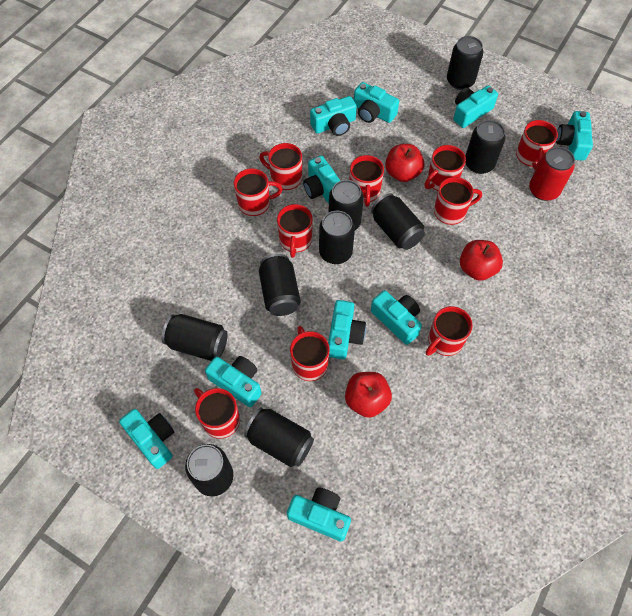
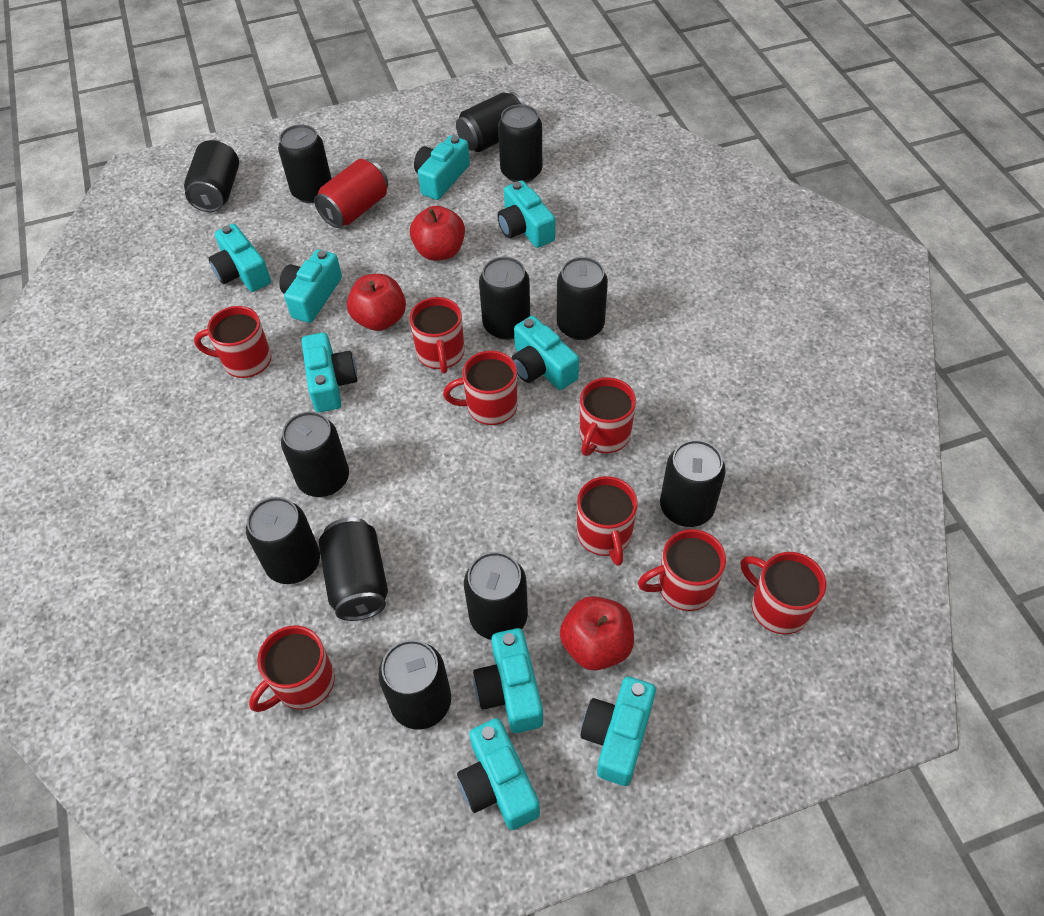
black can: [162,314,228,361] [185,444,233,496] [244,407,314,467] [259,254,301,316] [319,211,355,264] [328,180,364,230] [371,194,425,250] [447,36,483,90] [465,120,506,174] = 9 -> [184,140,239,212] [246,497,320,584] [278,124,332,203] [281,411,349,497] [319,518,388,621] [378,640,451,729] [456,92,525,152] [464,552,528,640] [479,257,530,340] [498,104,542,183] [557,257,608,340] [660,440,726,527] = 12
red mug: [194,388,240,439] [234,168,283,216] [259,143,302,190] [277,204,313,258] [290,326,329,381] [350,155,384,206] [425,145,466,191] [426,306,473,356] [434,177,482,225] [516,120,558,170] = 10 -> [194,306,271,378] [249,626,335,712] [410,297,464,373] [443,351,517,425] [577,476,638,566] [580,377,636,456] [638,529,726,611] [741,552,826,634] = 8
turquoise camera: [119,409,174,469] [205,356,262,407] [287,487,351,542] [303,156,340,204] [310,96,357,136] [328,300,366,359] [354,82,399,123] [371,290,422,345] [453,86,498,128] [556,111,593,161] = 10 -> [208,224,271,292] [279,249,342,323] [301,333,357,412] [414,135,470,200] [457,718,540,830] [473,628,543,733] [498,180,555,248] [511,316,579,390] [581,677,656,786] = 9

